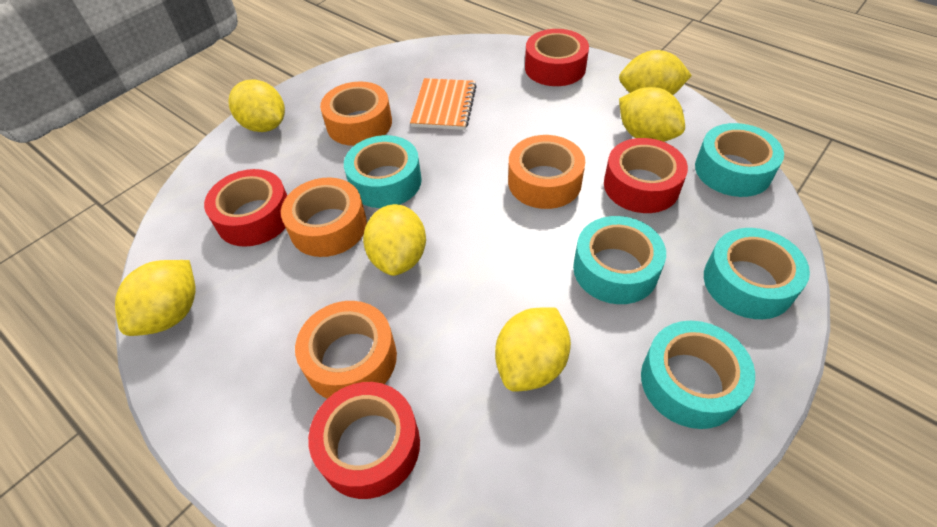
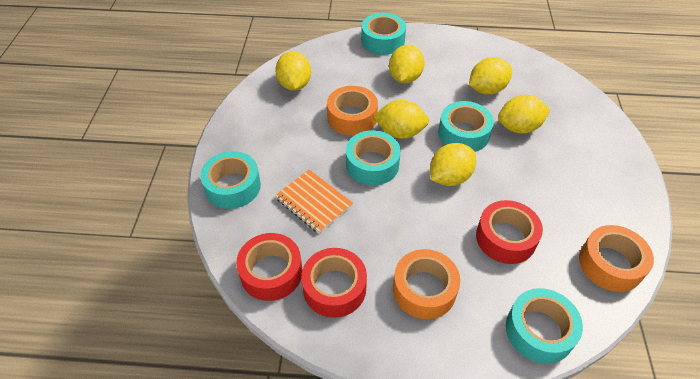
orange tape: [281,177,367,257] [295,301,397,399] [320,81,392,146] [508,135,585,209] = 4 -> [327,86,378,136] [393,249,460,319] [579,225,654,292] = 3
red tape: [204,169,287,247] [308,382,420,499] [525,29,589,86] [604,138,688,213] = 4 -> [236,233,302,301] [301,248,367,318] [476,200,543,264] = 3

